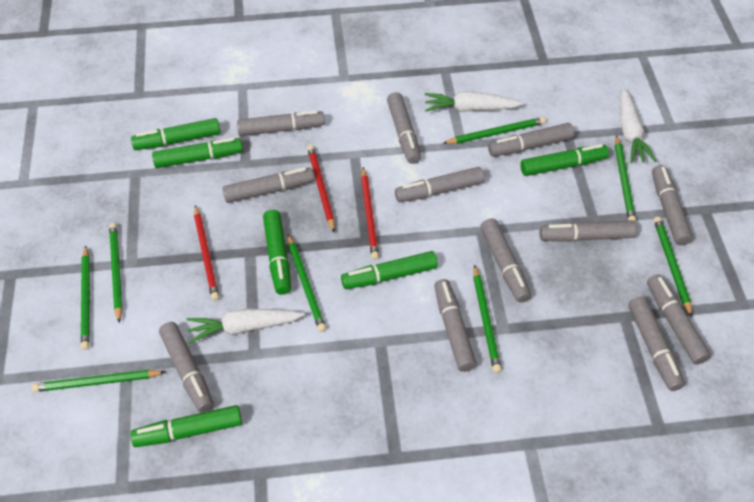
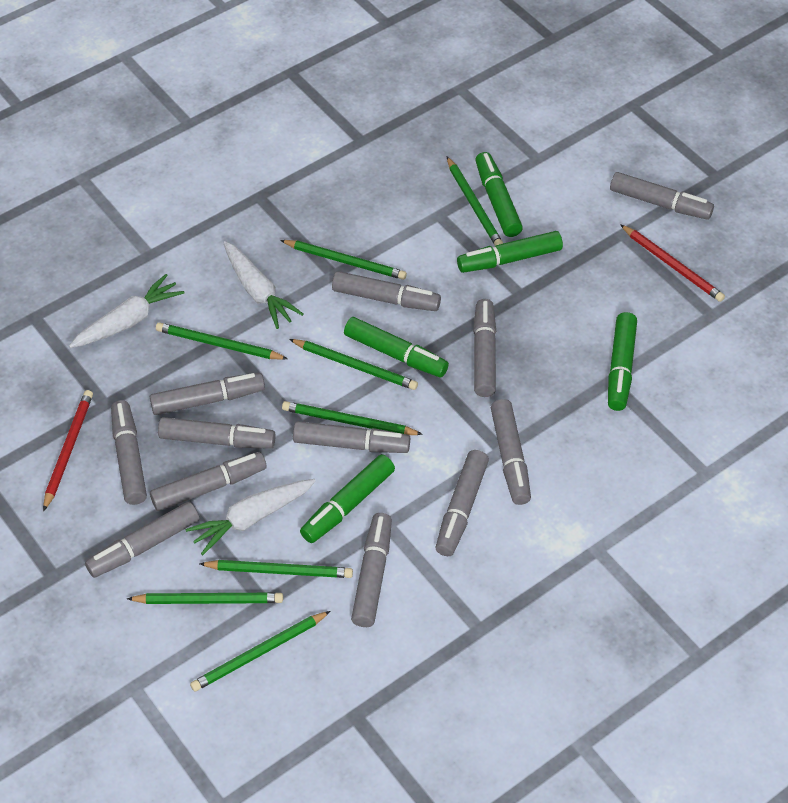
green marker: [130,405,242,447] [131,118,220,150] [152,138,243,168] [263,210,291,295] [341,251,438,289] [520,144,609,176] = 6 -> [300,454,395,543] [344,317,449,378] [457,231,563,273] [475,152,523,237] [608,312,637,411] = 5
red pencil: [194,205,219,301] [307,145,335,232] [361,167,379,260] = 3 -> [43,390,93,511] [620,224,725,302] = 2

